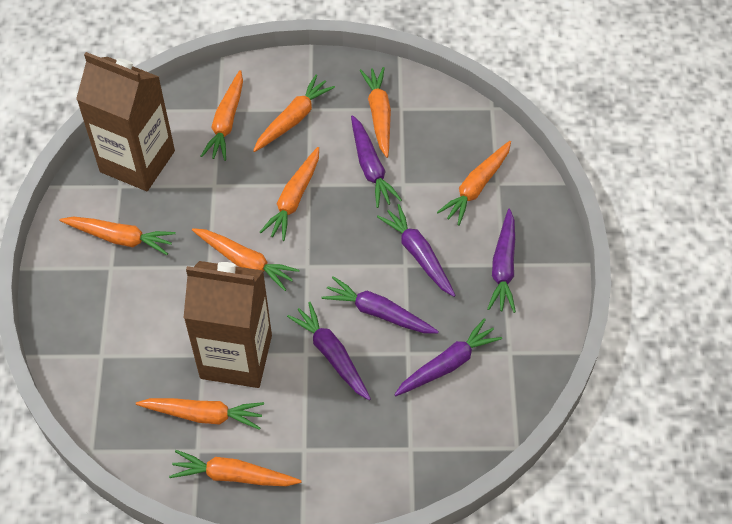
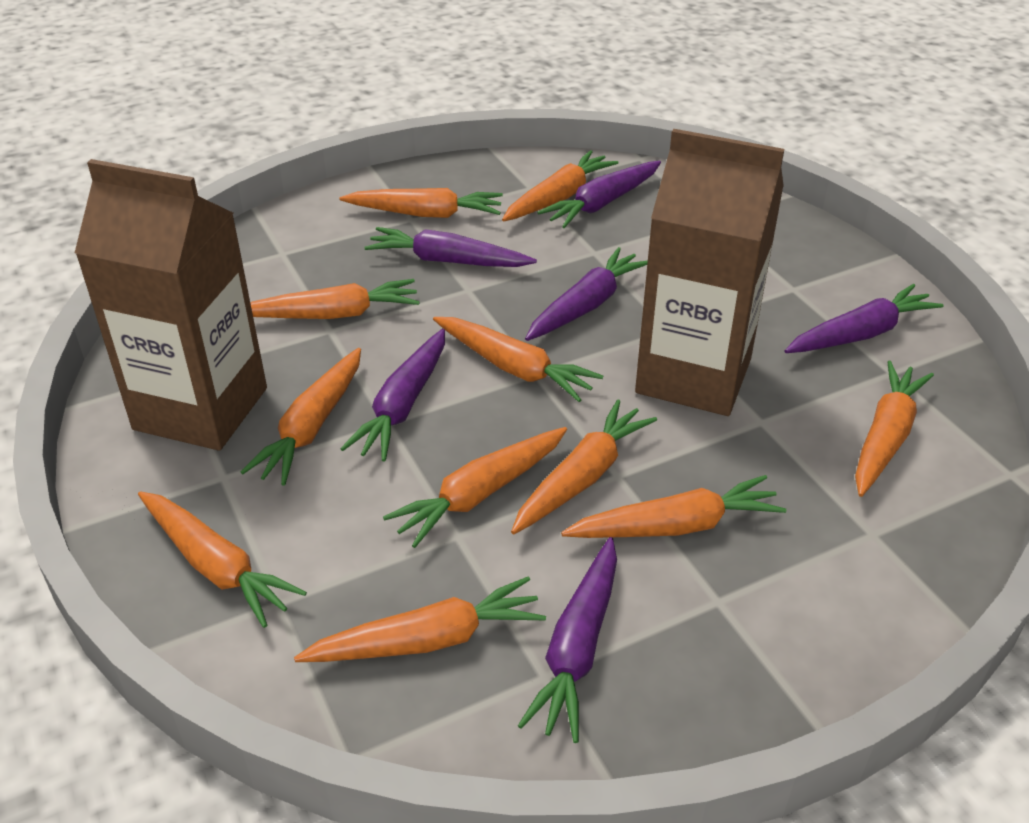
orange carrot: [60,216,175,255] [136,398,264,430] [169,450,302,486] [192,228,299,291] [201,70,243,161] [253,75,335,152] [260,147,319,241] [359,67,391,158] [437,141,511,225] = 9 -> [138,491,307,628] [240,348,361,486] [250,279,420,319] [294,576,546,662] [339,188,503,218] [383,427,567,548] [433,317,603,402] [502,150,618,222] [511,400,657,534] [561,475,786,538] [855,361,934,497] = 11

